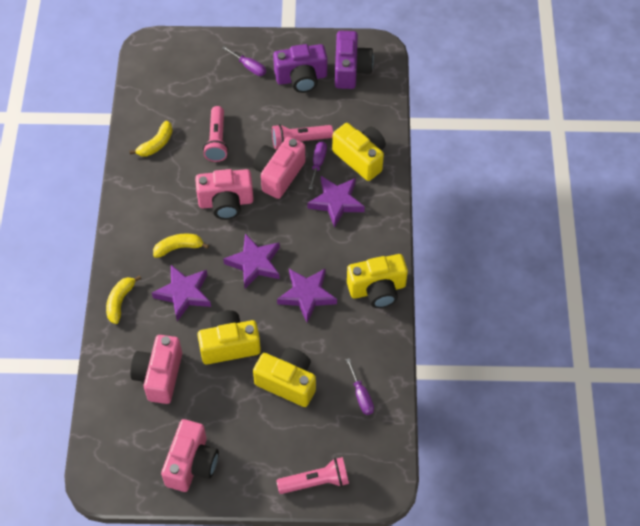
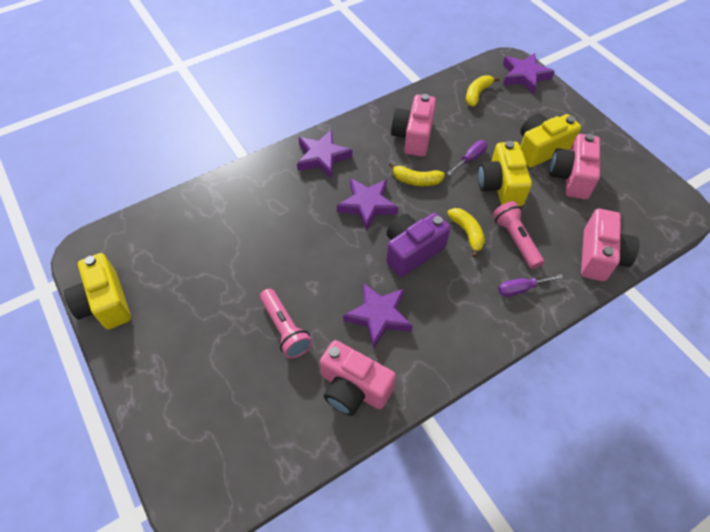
pink flashlight: [203,106,228,162] [272,124,333,149] [276,457,349,494] = 3 -> [260,289,312,359] [493,201,544,269] = 2
purple camera: [273,44,327,93] [335,31,374,89] = 2 -> [386,213,451,277] = 1
purple screwdriver: [222,46,266,76] [309,141,327,190] [346,358,374,415] = 3 -> [447,140,488,175] [498,274,563,297] = 2
yellow camera: [197,310,261,365] [253,348,316,407] [332,123,386,181] [347,254,408,308] = 4 -> [64,253,131,329] [478,141,532,206] [520,113,581,168] = 3

